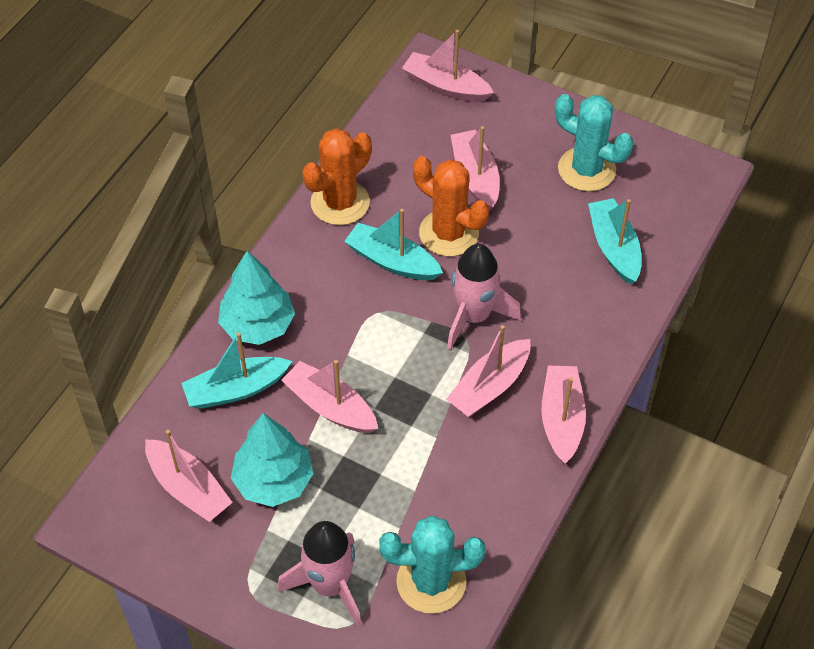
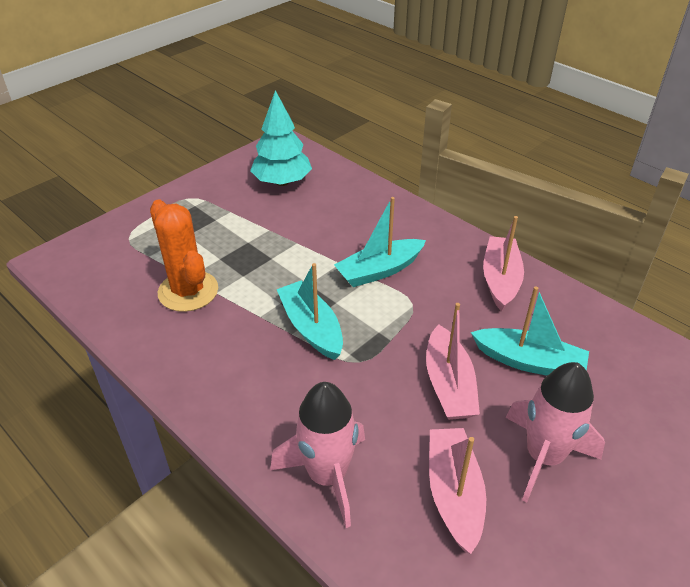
orange cactus: [302,128,372,225] [413,156,489,256] = 2 -> [150,200,218,312] = 1
pink boat: [145,430,233,522] [281,360,378,433] [402,30,494,102] [446,325,530,417] [451,126,500,211] [541,366,586,464] = 6 -> [426,303,480,420] [429,428,486,554] [483,216,524,311] = 3
turquoise cactus: [379,515,486,614] [555,94,633,191] = 2 -> none = 0
turquoise tree: [218,251,295,345] [231,413,314,507] = 2 -> [250,90,312,186] = 1

